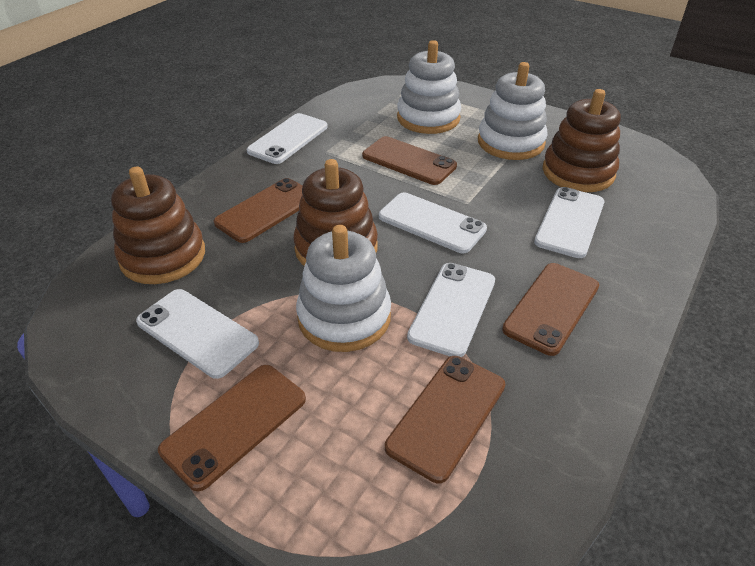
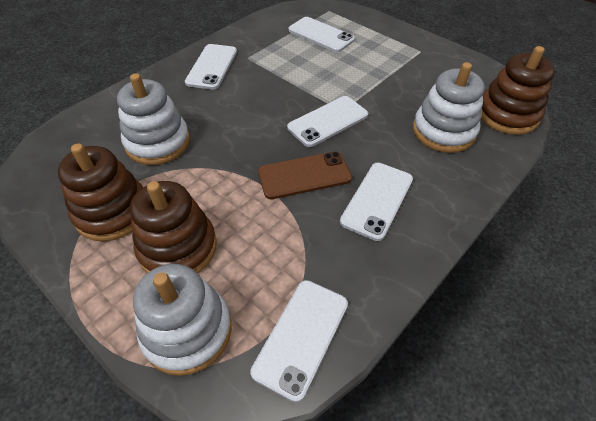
brown phone: [158,365,306,491] [214,178,303,243] [362,136,457,185] [385,356,505,483] [502,263,599,356] = 5 -> [258,151,352,199] = 1

